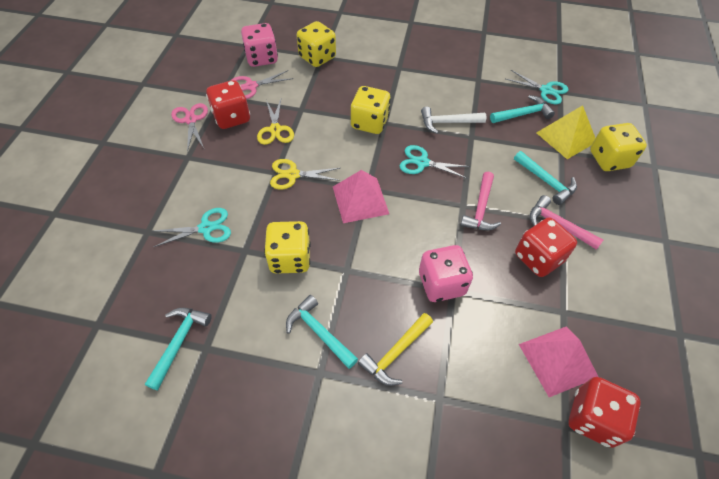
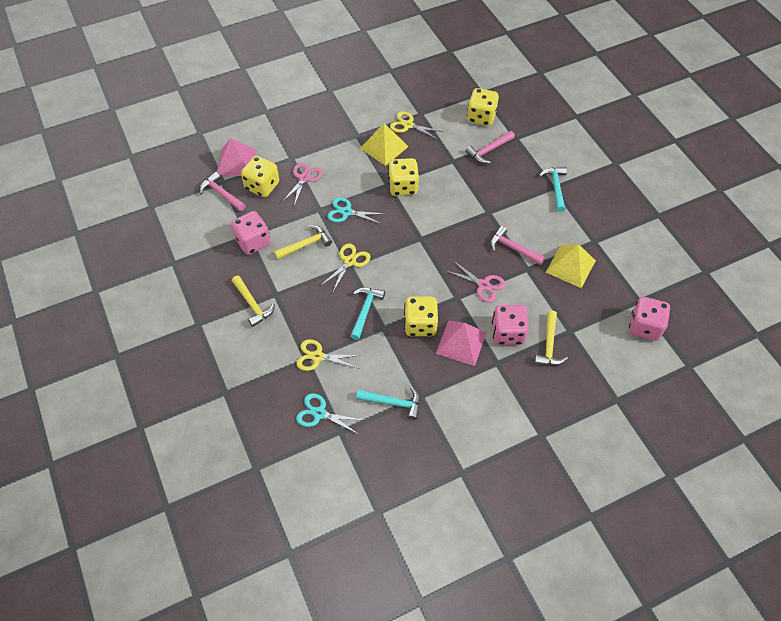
pink dice: [241,23,278,67] [419,245,473,302] = 2 -> [231,211,271,255] [492,305,529,345] [629,297,671,341] = 3
pink hammer: [460,172,501,231] [530,195,603,250] = 2 -> [200,172,246,211] [466,131,515,164] [490,226,545,265] = 3
red dice: [206,80,250,129] [515,217,577,277] [569,377,641,448] = 3 -> none = 0
turquoise hammer: [145,308,212,390] [286,295,358,369] [490,95,555,123] [514,151,577,205] = 4 -> [350,287,385,340] [356,387,420,420] [539,167,567,212] = 3
turquoise scissors: [154,208,231,247] [400,145,471,179] [506,70,568,104] = 3 -> [296,393,362,434] [327,197,385,224] = 2
white hammer: [421,106,486,134] = 1 -> none = 0
yellow hammer: [358,313,433,386] = 1 -> [232,275,275,327] [274,225,332,260] [534,310,568,366] = 3
yellow pyramid: [536,105,595,159] = 1 -> [360,123,409,166] [546,244,596,288] = 2
yellow scissors: [257,99,294,145] [270,159,341,190] = 2 -> [296,339,361,371] [320,243,371,292] [390,111,444,140] = 3

